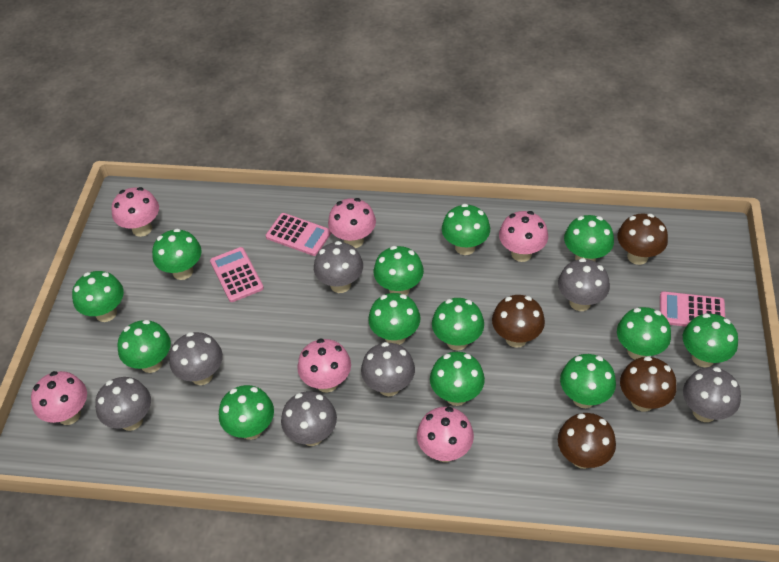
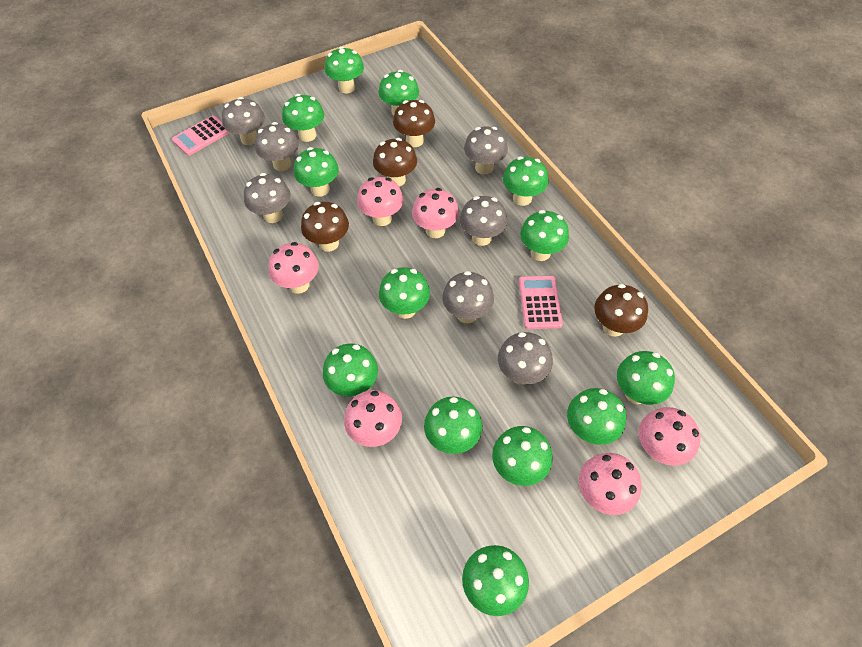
pink calculator: [210,247,264,302] [266,213,331,256] [660,291,725,327] = 3 -> [172,115,230,156] [519,276,563,329] = 2

